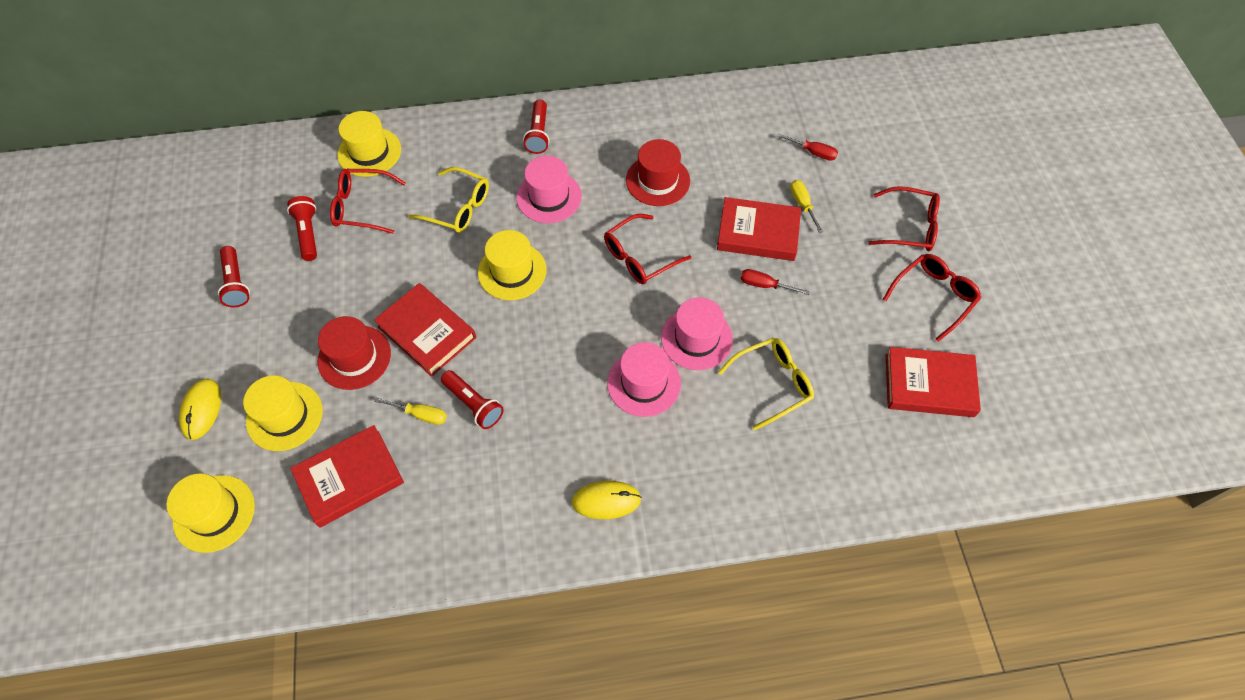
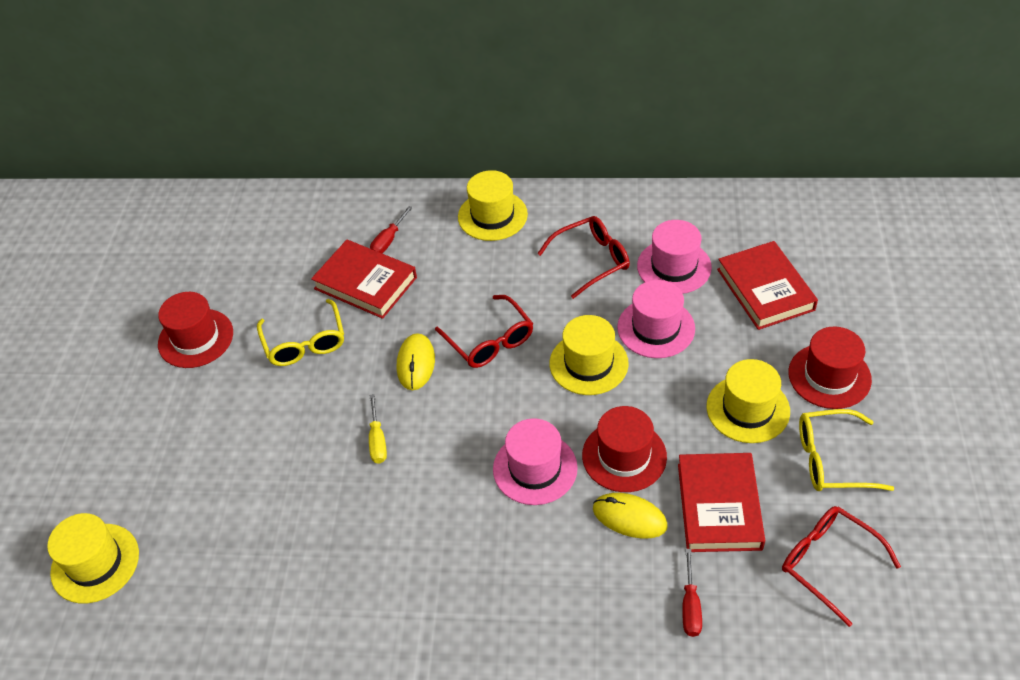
red book: [290,425,404,528] [374,283,476,377] [717,197,801,261] [886,347,981,417] = 4 -> [311,240,417,319] [678,453,765,552] [717,241,818,330] = 3
red flashlight: [218,246,250,307] [287,196,317,261] [441,370,504,429] [523,100,550,154] = 4 -> none = 0
red glasses: [330,169,406,234] [604,214,691,284] [868,186,940,251] [883,254,981,342] = 4 -> [435,295,533,368] [537,216,630,299] [782,506,901,627] = 3
red hat: [318,316,391,390] [626,139,690,206] = 2 -> [158,292,233,368] [582,406,667,492] [788,326,872,409] = 3
yellow screwdriver: [374,397,447,425] [790,180,823,233] = 2 -> [369,394,387,464] = 1

